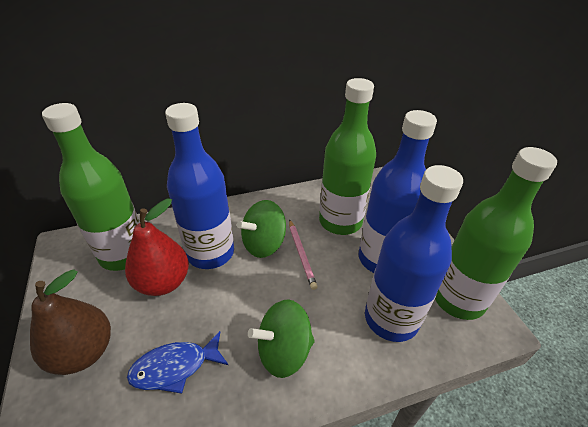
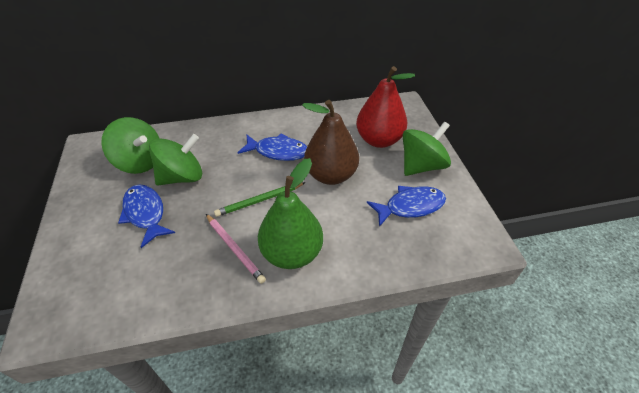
blue bottle: [165,103,234,269] [359,110,437,273] [365,165,463,342] = 3 -> none = 0
blue fish: [127,331,228,394] = 1 -> [118,184,175,248] [237,133,307,161] [367,186,446,227] = 3
green bottle: [42,103,140,271] [319,78,376,235] [435,147,557,320] = 3 -> none = 0
green pear: none = 0 -> [258,158,323,269] = 1
green pencil: none = 0 -> [214,182,306,217] = 1
green spinning top: [237,200,286,258] [248,299,315,378] = 2 -> [101,117,160,174] [149,134,202,186] [403,121,451,176] = 3

